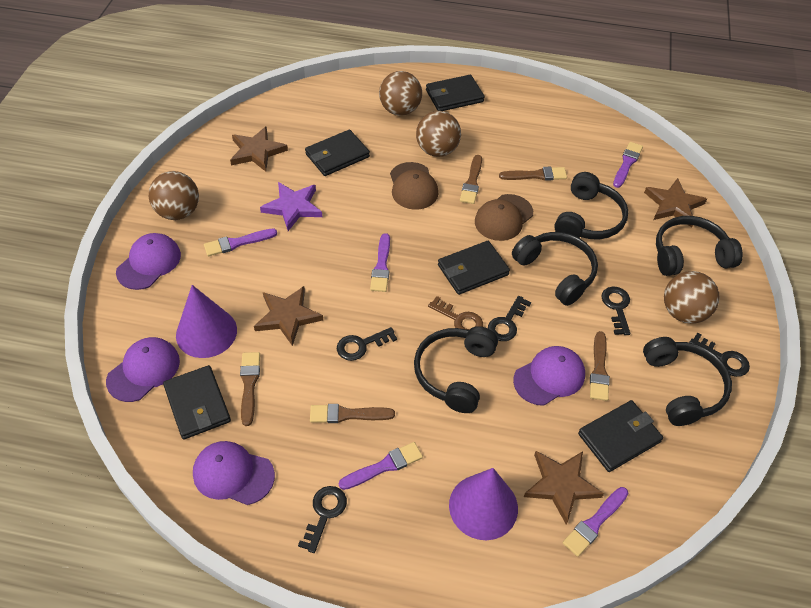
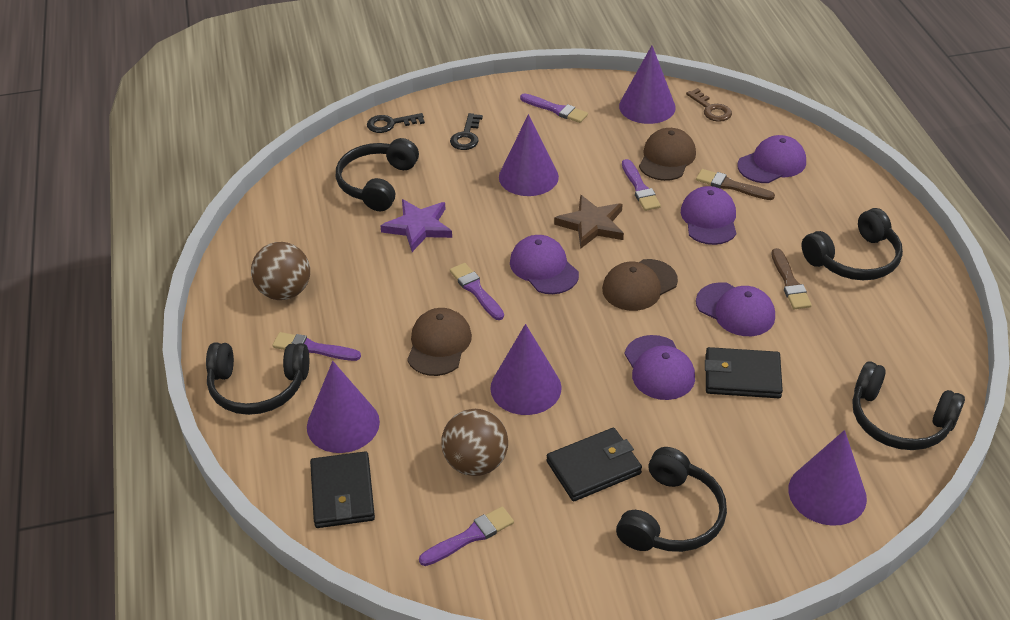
black key: [298,486,347,553] [337,327,397,361] [488,296,531,341] [601,287,630,335] [689,333,750,377] = 5 -> [367,113,425,133] [450,113,483,150] = 2
black wallet: [163,365,231,439] [305,130,370,176] [426,75,485,111] [438,241,510,295] [578,400,663,472] = 5 -> [310,451,375,528] [546,428,642,501] [705,347,783,398] = 3
brown ball: [149,171,199,220] [379,71,422,115] [416,111,461,157] [664,271,720,324] = 4 -> [251,242,310,300] [441,409,508,476] = 2
brown brush: [240,352,260,426] [310,404,395,423] [460,155,482,204] [499,167,567,181] [590,331,610,401] = 5 -> [696,169,775,200] [771,248,812,309] = 2
brown cap: [390,162,439,210] [475,194,533,241] = 2 -> [407,308,472,376] [602,259,678,311] [639,128,696,181] = 3
brown star: [230,126,288,172] [254,286,323,346] [524,451,604,524] [644,178,707,227] = 4 -> [554,195,624,249] = 1
purple cap: [106,337,180,402] [116,233,181,290] [193,441,275,505] [513,346,585,406] = 4 -> [510,235,579,294] [625,335,695,400] [681,186,736,245] [696,282,775,336] [738,135,806,183] = 5
purple cone: [176,285,237,358] [449,468,518,540] = 2 -> [307,361,380,453] [490,324,561,415] [499,114,559,196] [619,46,676,124] [788,430,867,526] = 5

